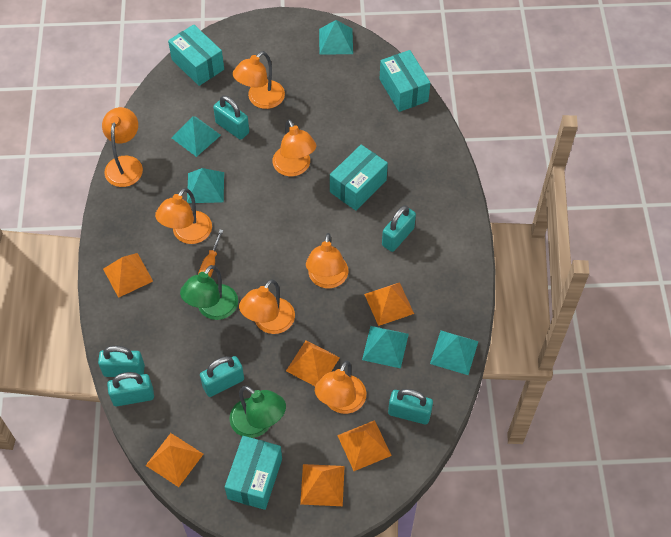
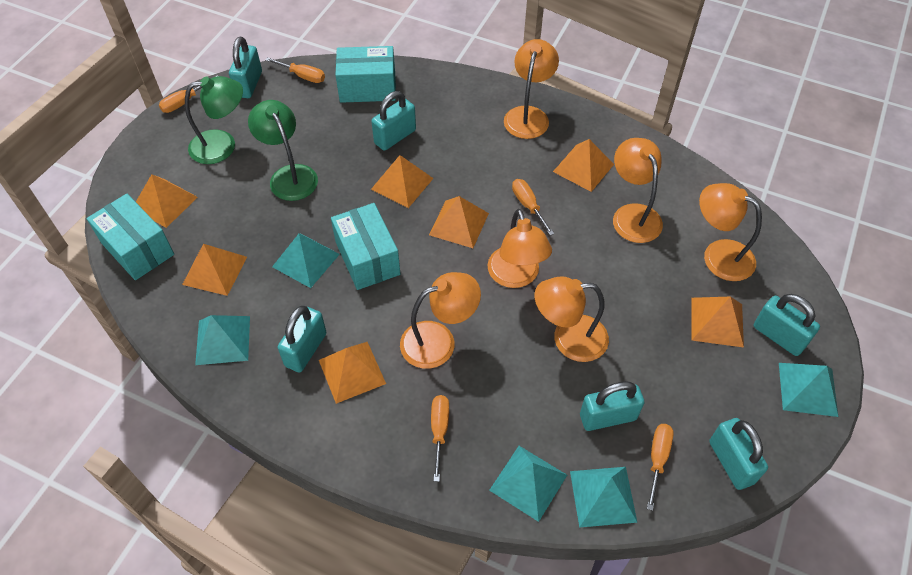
orange lamp: [102,107,143,187] [155,188,212,244] [233,51,285,109] [239,279,295,334] [273,119,316,176] [306,233,348,288] [315,361,366,414] = 7 -> [400,272,481,369] [487,209,552,288] [504,39,559,139] [535,276,609,362] [613,138,663,243] [699,183,762,281] = 6
orange pyramid: [103,253,153,298] [145,433,203,487] [286,340,340,386] [300,464,345,506] [337,420,392,471] [364,282,414,326] = 6 -> [136,174,198,228] [182,244,247,296] [319,342,386,404] [371,155,433,208] [429,196,489,248] [553,139,614,192] [691,296,744,348] = 7
orange screwdriver: [198,230,223,277] = 1 -> [159,75,218,113] [265,57,325,83] [431,395,449,482] [512,179,554,236] [647,424,674,511] = 5
turquoise box: [168,24,224,86] [225,436,282,510] [330,145,388,211] [379,50,430,112] = 4 -> [86,194,174,280] [331,203,400,290] [335,46,396,103] = 3

